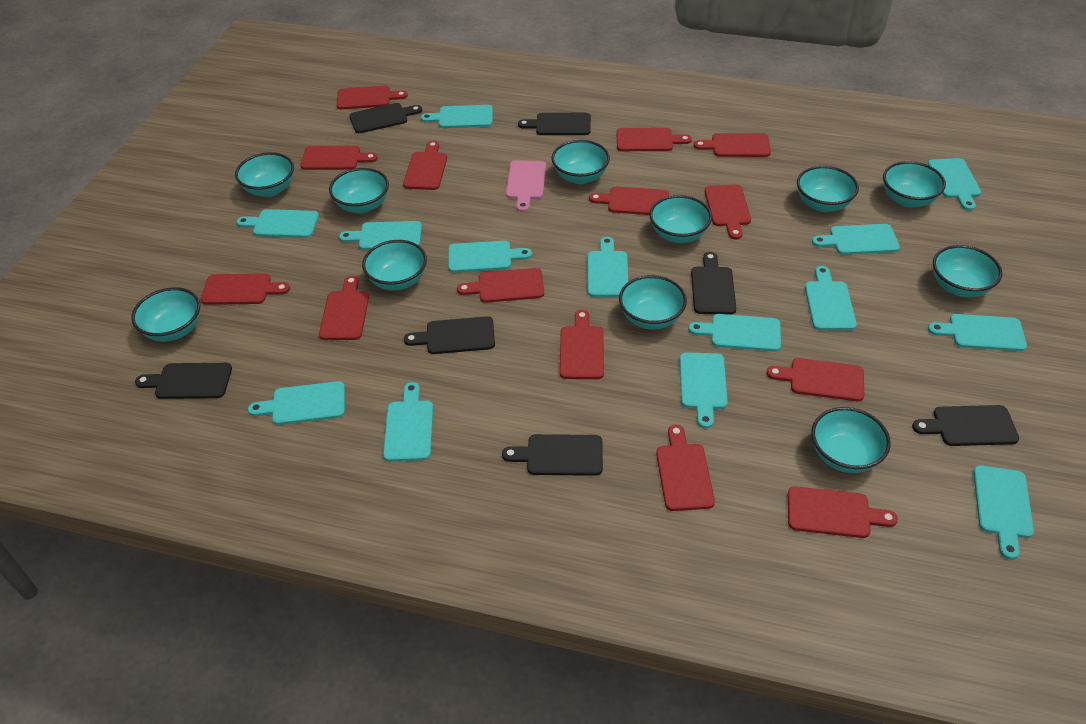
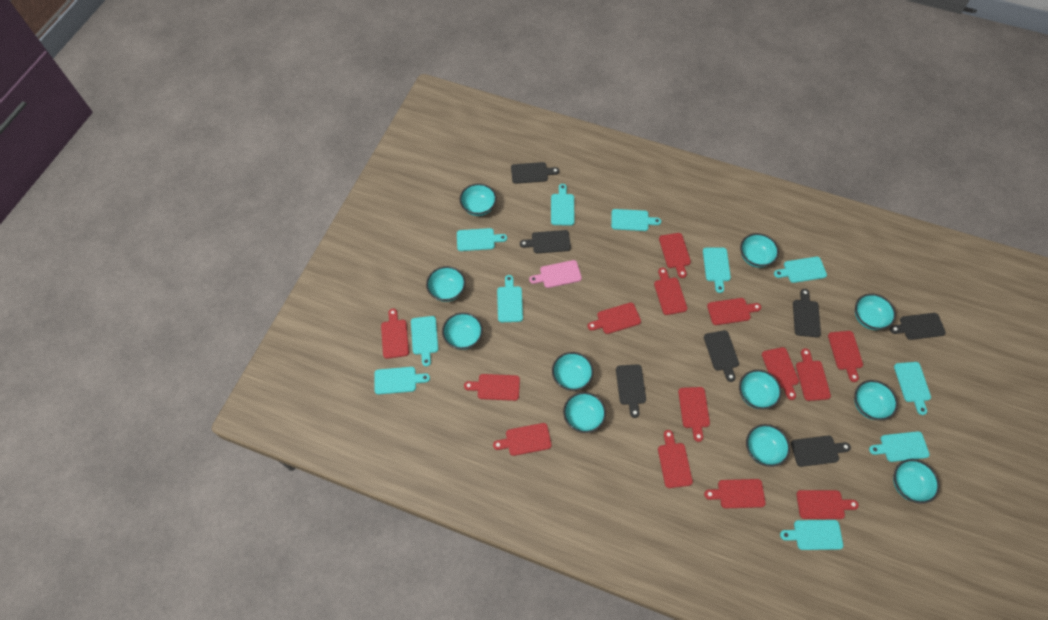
turquoise cutting board: [237,209,319,238] [248,381,345,425] [339,221,422,250] [383,382,433,462] [421,105,493,128] [448,241,532,273] [587,237,628,297] [680,352,728,428] [688,314,781,352] [805,266,857,330] [812,224,900,255] [928,158,981,211] [928,314,1027,351] [973,465,1034,560] = 14 -> [374,367,430,394] [411,316,438,367] [457,228,507,251] [497,275,523,322] [551,184,574,226] [611,209,661,231] [703,248,731,293] [774,257,827,283] [780,520,843,550] [869,431,930,462] [894,362,931,415] = 11

